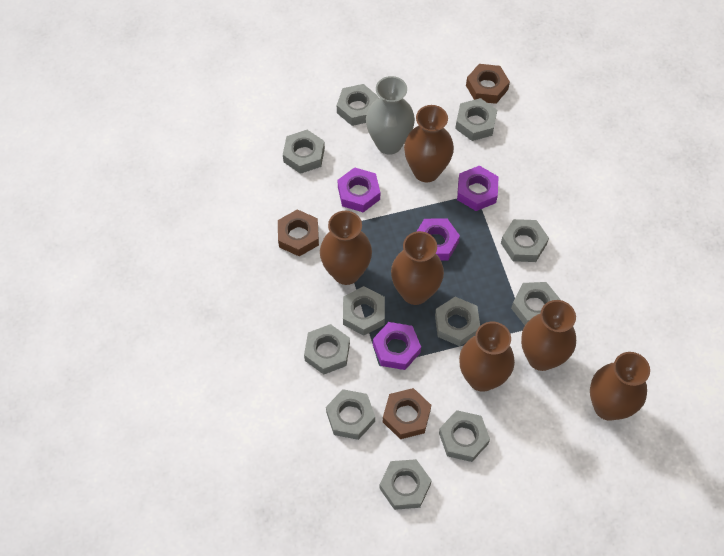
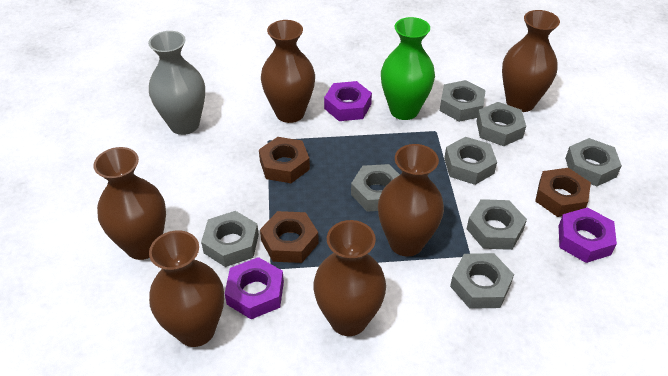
green vase: none = 0 -> [381,17,435,120] = 1
grey nut: [283,130,325,174] [304,324,350,374] [326,389,375,440] [337,84,379,126] [343,286,385,336] [379,459,432,510] [435,297,480,346] [439,410,490,462] [455,98,497,141] [501,219,549,262] [511,282,561,325] = 11 -> [201,211,259,267] [351,164,400,212] [440,80,486,122] [444,137,497,185] [450,253,514,309] [467,199,527,250] [476,102,526,146] [565,138,622,187] = 8
purple nut: [338,167,380,212] [373,322,421,370] [416,218,460,261] [457,166,499,211] = 4 -> [225,257,284,319] [324,81,372,121] [559,207,617,263] = 3

